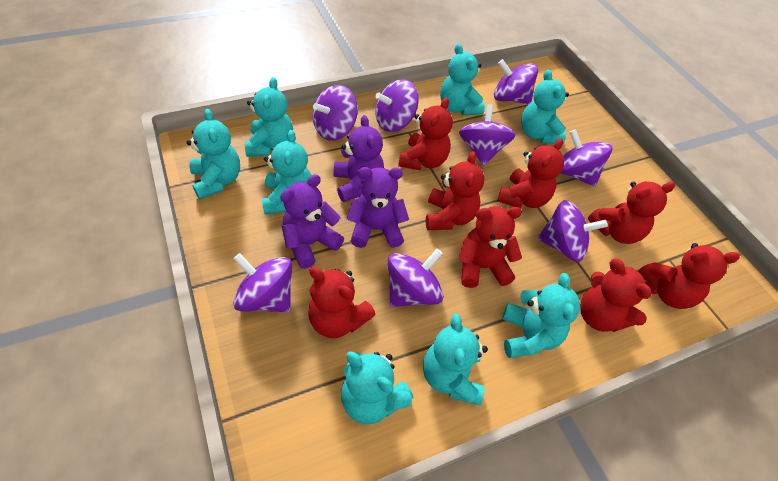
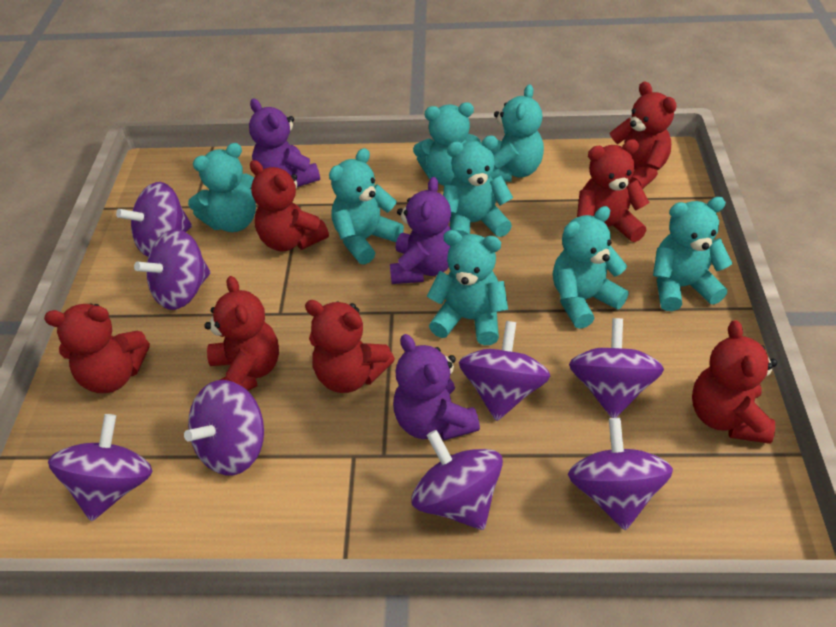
red teddy bear: [308,267,376,338] [398,97,453,170] [426,151,484,230] [458,206,522,288] [497,138,564,208] [580,259,652,332] [588,181,675,244] [639,243,740,309] = 8 -> [44,303,150,393] [204,276,279,391] [250,160,329,251] [305,300,395,393] [577,139,650,242] [609,82,677,189] [692,320,777,444] = 7

